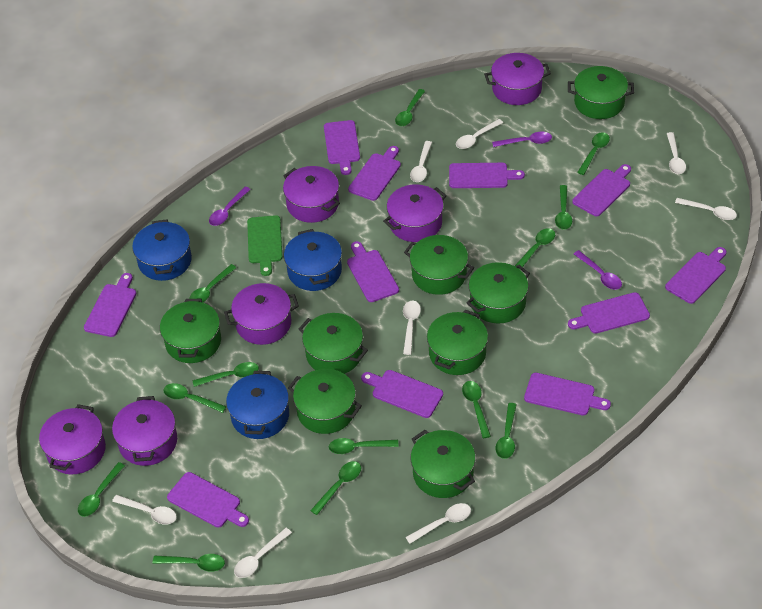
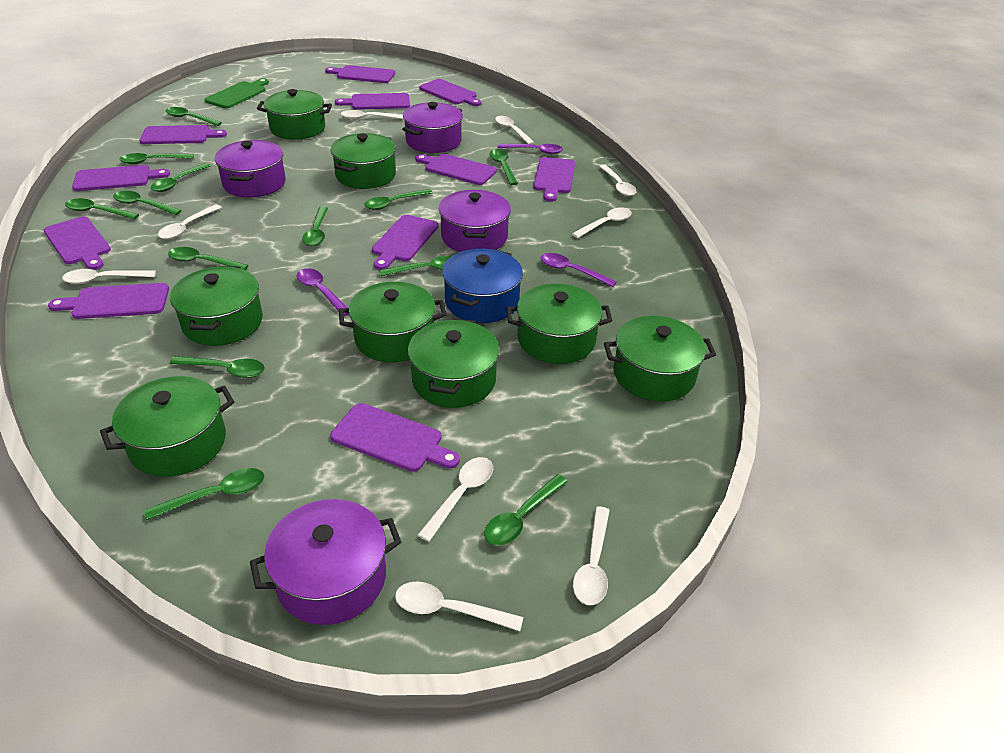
blue pot: [132,219,192,281] [226,371,289,439] [284,229,342,291] = 3 -> [442,249,523,323] = 1
purple pot: [39,404,106,475] [112,396,177,466] [224,283,299,345] [283,166,340,223] [383,184,446,242] [484,53,551,105] = 6 -> [215,140,286,198] [250,499,401,625] [402,102,463,153] [439,190,511,252] = 4
white spoon: [112,495,177,525] [234,528,292,578] [403,301,421,355] [405,503,471,544] [410,141,432,182] [456,119,503,149] [667,132,686,174] [675,198,737,220] = 8 -> [62,269,156,284] [158,204,222,239] [341,110,403,119] [395,581,523,631] [418,457,493,542] [495,116,535,144] [572,207,632,238] [573,506,610,605] [599,164,637,196] = 9

